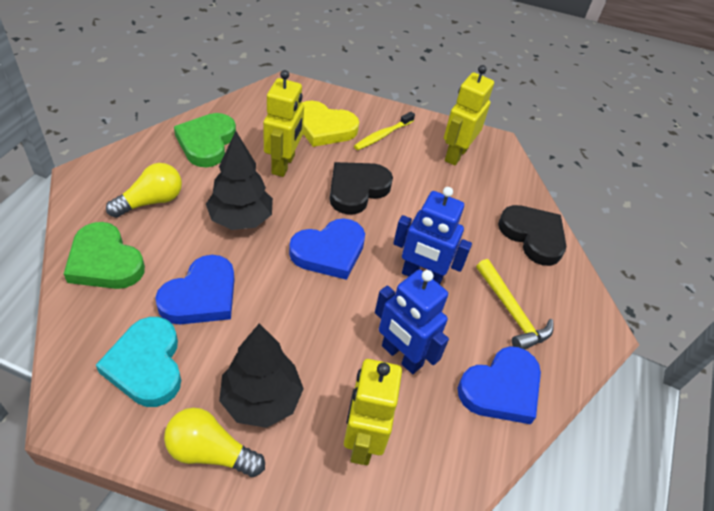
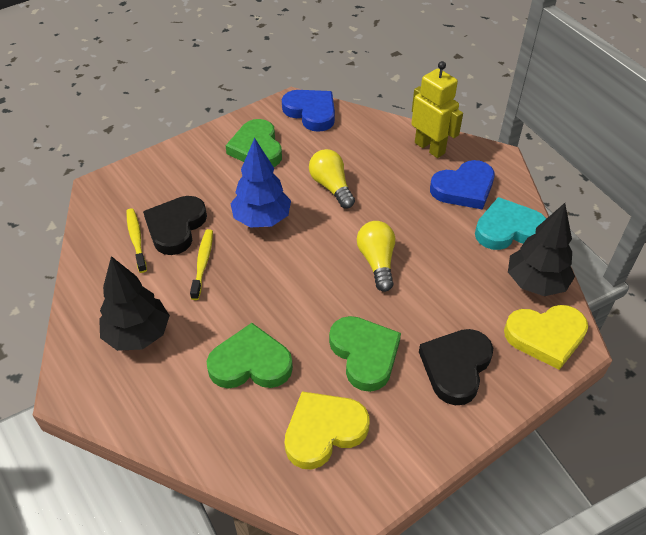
blue heart: [155,255,235,324] [289,218,365,280] [458,346,541,424] = 3 -> [282,90,335,132] [430,160,495,210] = 2
blue robot: [375,270,449,374] [393,187,472,285] = 2 -> none = 0
blue tree: none = 0 -> [230,137,291,228] = 1
green heart: [64,222,145,289] [174,113,236,167] = 2 -> [207,323,293,388] [225,119,282,167] [329,316,401,392] = 3
yellow hammer: [476,259,554,350] = 1 -> none = 0
yellow heart: [302,101,359,147] = 1 -> [285,391,369,470] [504,305,588,370] = 2
yellow robot: [263,70,304,177] [344,359,402,465] [444,65,494,166] = 3 -> [411,61,463,158] = 1
yellow toothbrush: [354,112,415,150] = 1 -> [127,208,147,273] [190,229,213,300] = 2

